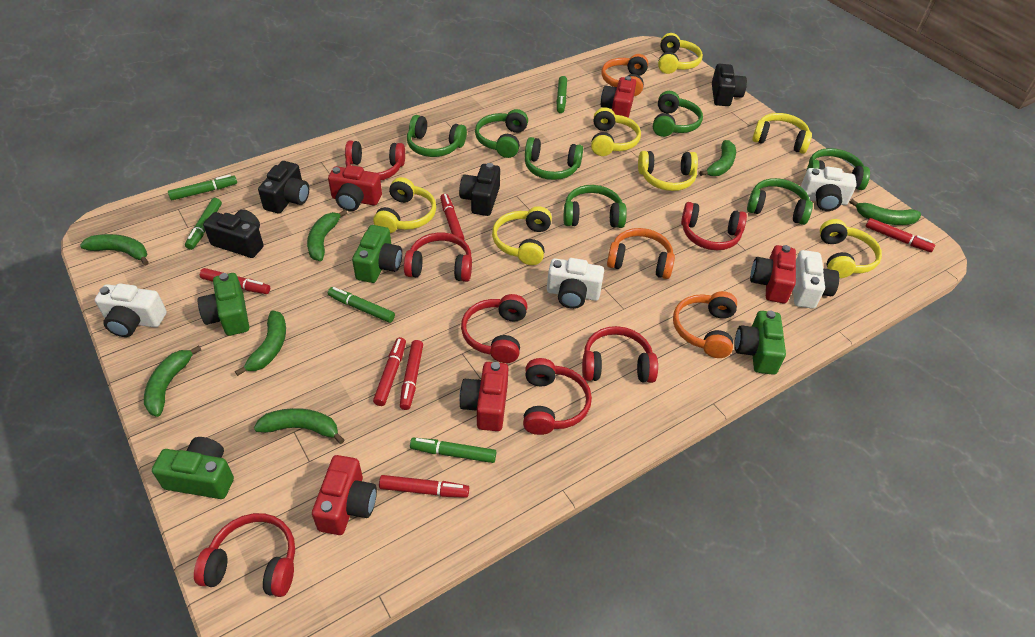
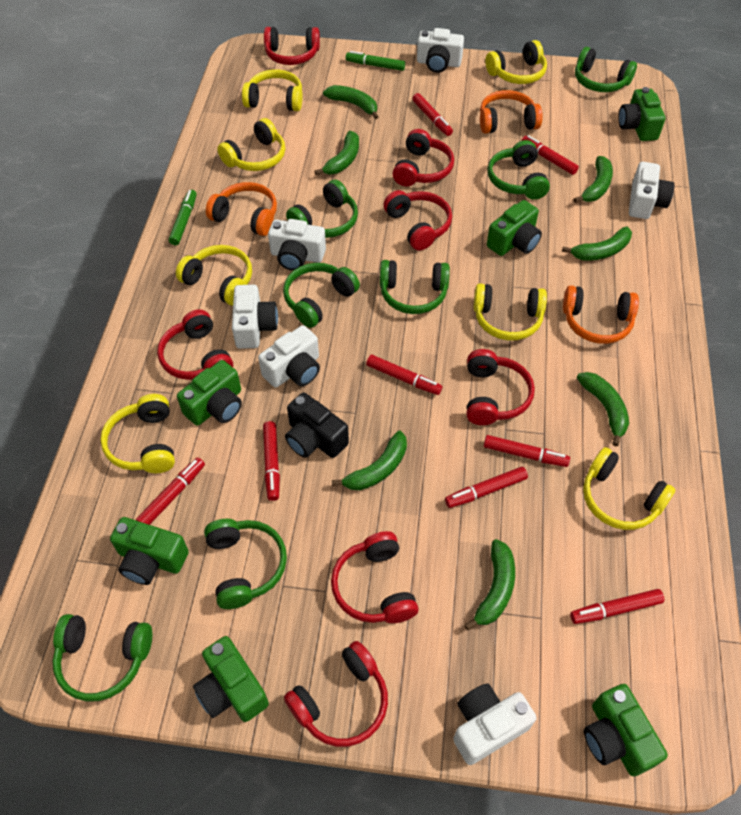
black camera: [203,209,264,258] [258,161,309,213] [459,163,500,216] [712,64,747,106] = 4 -> [285,392,349,458] = 1
green camera: [152,437,234,499] [197,273,249,336] [352,225,402,283] [735,311,786,375] = 4 -> [110,517,189,585] [177,360,242,426] [193,636,269,722] [487,200,542,256] [584,684,668,776] [618,87,666,141] = 6
green marker: [168,175,237,200] [185,198,222,250] [328,287,395,323] [410,438,496,463] [556,76,567,113] = 5 -> [169,190,197,245] [346,51,405,71] = 2
red camera: [312,455,377,535] [328,165,382,211] [459,362,508,431] [601,76,636,118] [750,245,796,303] = 5 -> none = 0
red marker: [200,268,270,294] [373,337,406,406] [379,475,469,498] [400,340,423,410] [440,194,464,240] [865,218,935,252] = 6 -> [136,457,205,525] [263,421,280,501] [366,355,442,395] [412,93,453,136] [445,467,528,508] [484,435,570,467] [521,135,579,175] [570,589,664,624] = 8
white camera: [95,283,167,337] [547,258,604,309] [793,250,839,309] [801,167,857,211] = 4 -> [232,285,278,349] [258,325,320,388] [268,219,326,271] [417,28,464,73] [453,683,537,765] [629,162,675,219] = 6

